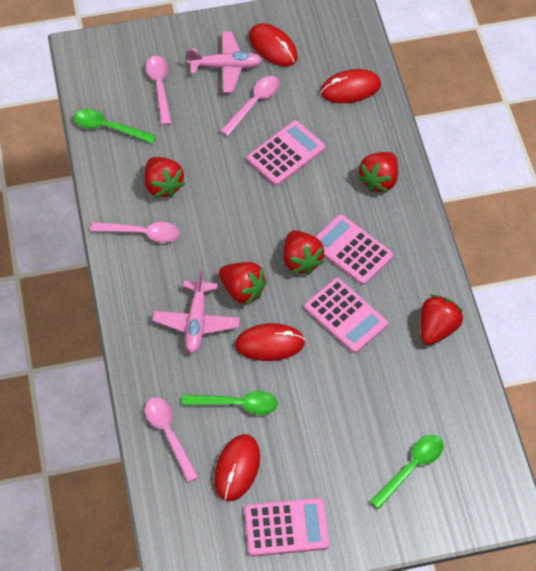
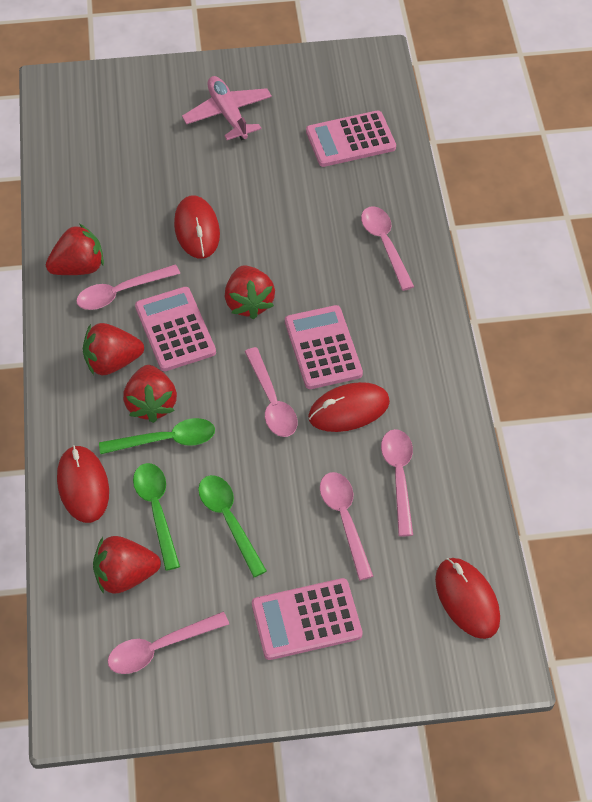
pink plane: [152,270,240,353] [186,31,262,93] = 2 -> [182,76,272,140] = 1
pink spoon: [90,222,179,243] [145,397,199,482] [146,56,171,125] [220,76,280,136] = 4 -> [76,264,180,310] [108,612,229,674] [245,347,298,437] [320,472,373,580] [361,206,414,291] [381,429,413,536] = 6

